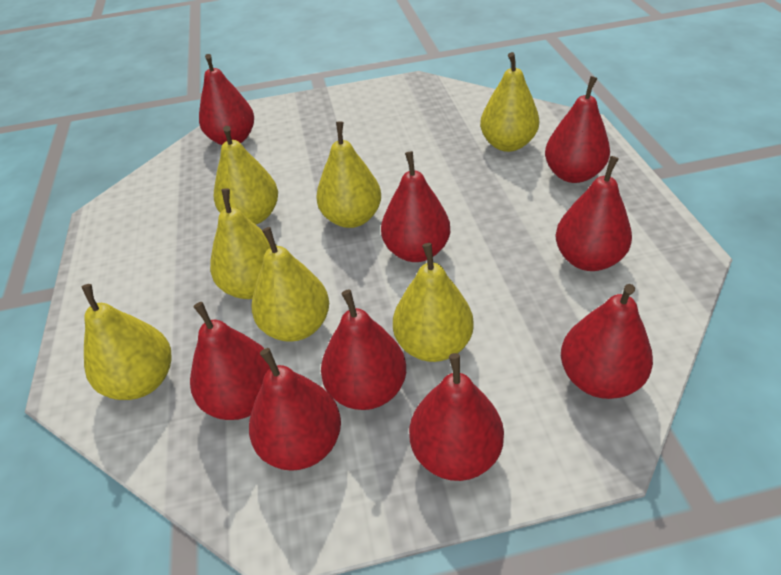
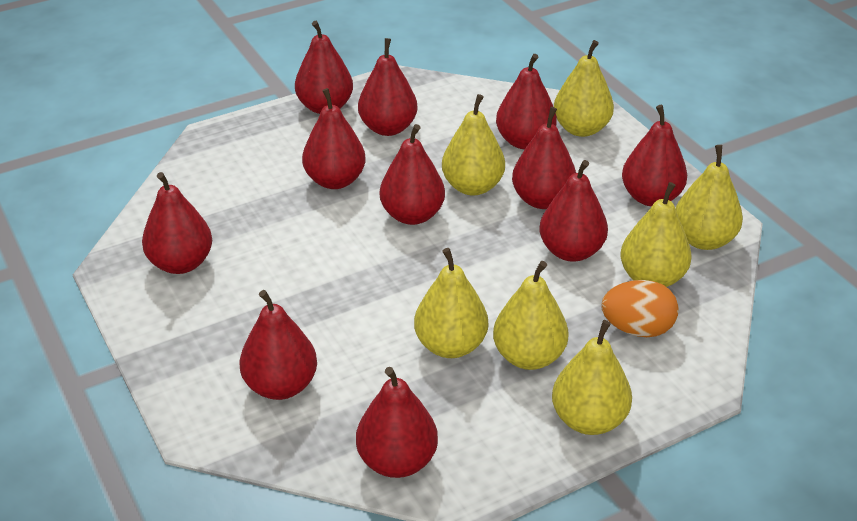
orange egg: none = 0 -> [602,280,679,337] = 1
red pear: [190,302,270,420] [199,54,254,145] [249,348,341,471] [321,289,406,410] [381,151,450,262] [409,353,504,481] [545,76,610,183] [555,156,632,271] [561,284,653,399] = 9 -> [142,172,212,274] [239,290,317,400] [295,21,353,114] [302,88,366,189] [356,367,438,478] [358,38,418,136] [380,124,445,225] [496,54,557,149] [512,107,576,209] [539,160,608,262] [622,105,687,206] = 11

